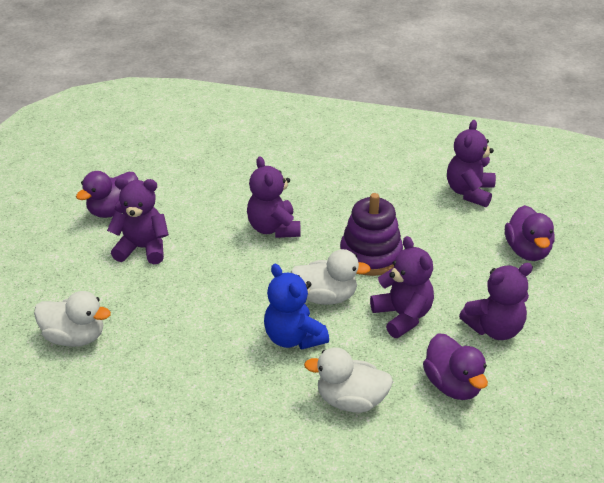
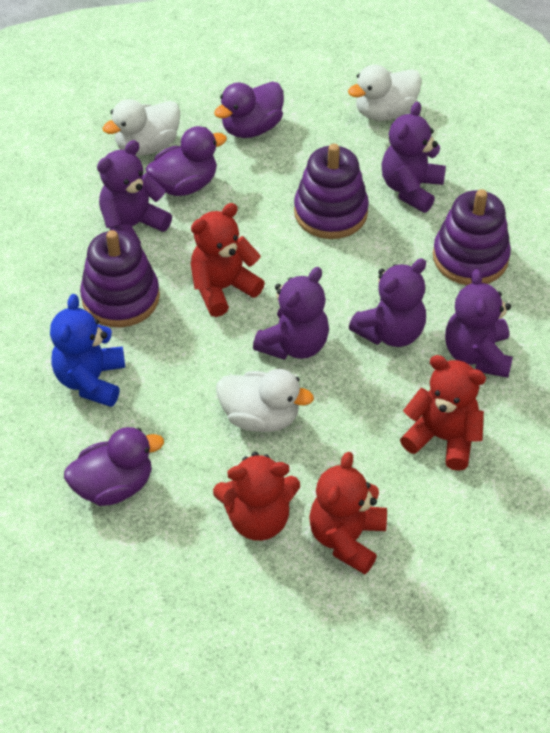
purple stacking toy: [340,193,403,276] = 1 -> [80,230,160,328] [294,144,369,239] [433,189,511,285] = 3
red teddy bear: none = 0 -> [190,203,265,317] [213,452,300,541] [309,452,387,574] [400,355,486,471] = 4

